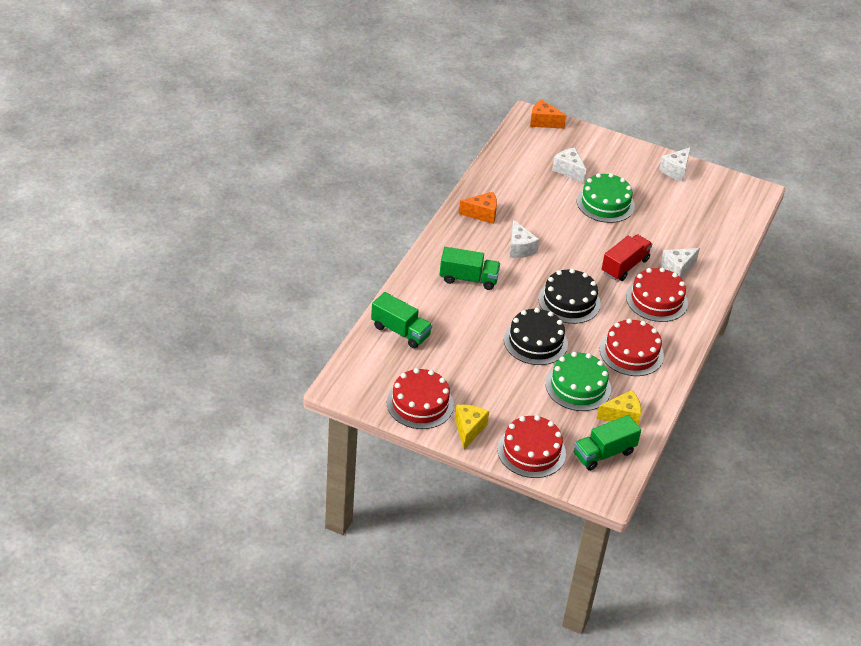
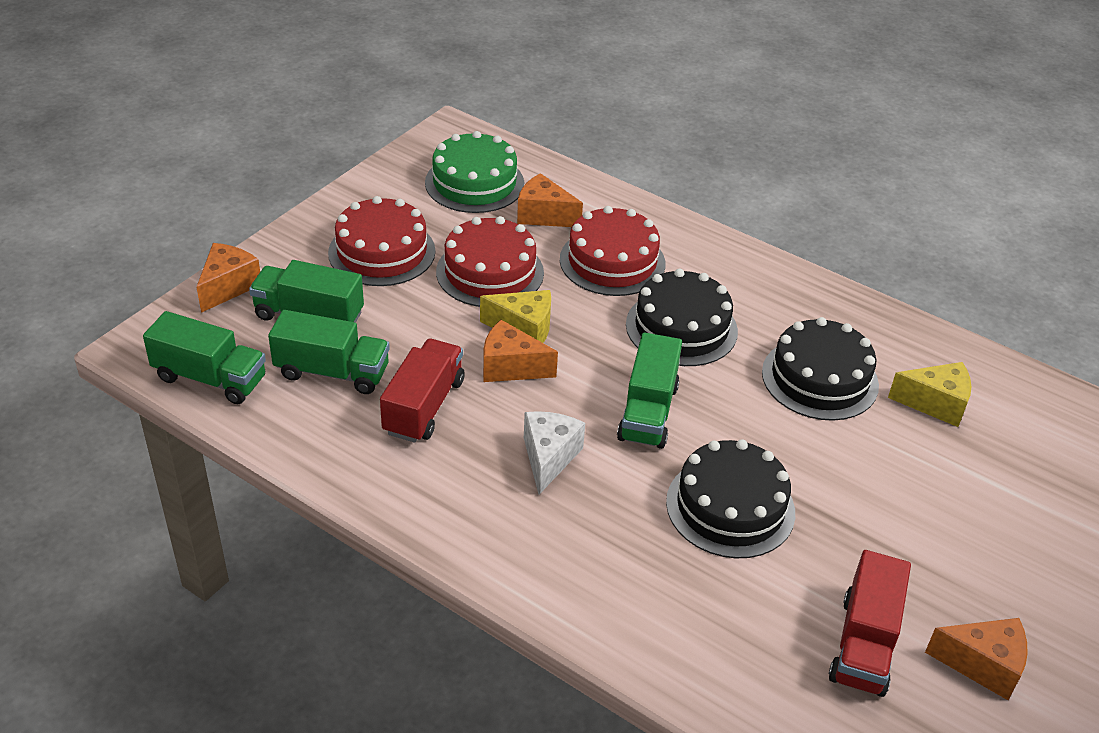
black cake: [504,308,568,365] [538,269,601,324] = 2 -> [626,269,738,366] [666,439,795,558] [762,317,879,421] = 3
green cake: [545,352,611,411] [577,173,635,223] = 2 -> [425,131,524,213] = 1
green truck: [371,292,432,349] [440,247,500,290] [574,415,641,471] = 3 -> [143,311,266,404] [249,260,364,323] [268,310,390,394] [617,332,682,449] = 4
orange cheese: [459,192,497,224] [530,99,567,129] = 2 -> [197,243,260,313] [483,320,558,382] [517,173,583,227] [925,618,1028,700] = 4
red cake: [387,368,454,429] [497,415,566,478] [600,319,664,376] [626,268,688,322] = 4 -> [328,196,436,286] [436,216,544,307] [560,206,665,296] = 3
red truck: [602,234,652,281] = 1 -> [380,339,465,443] [829,550,911,697] = 2
white cheese: [510,220,540,258] [552,148,586,183] [659,147,691,181] [660,248,700,278] = 4 -> [524,411,585,494] = 1

